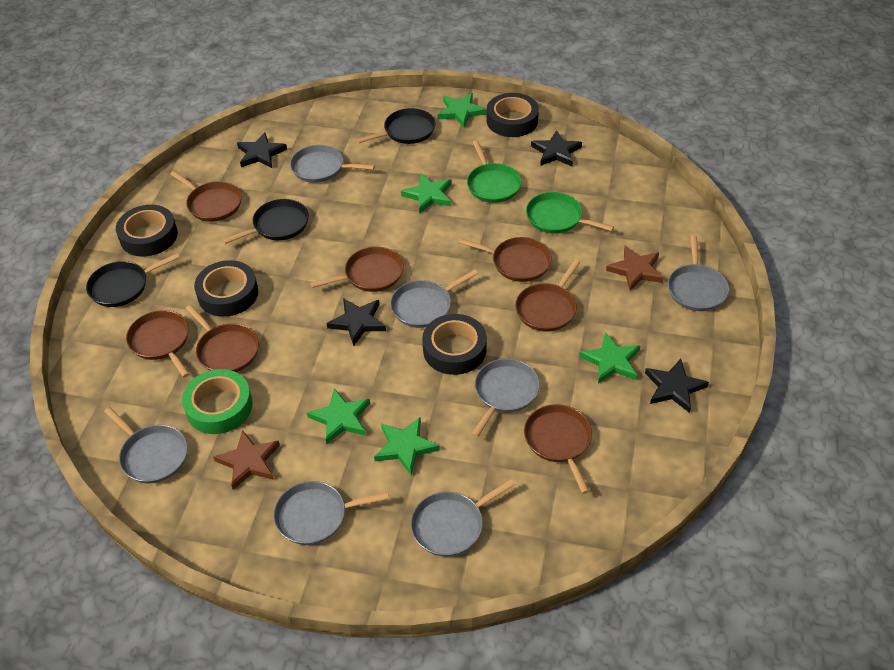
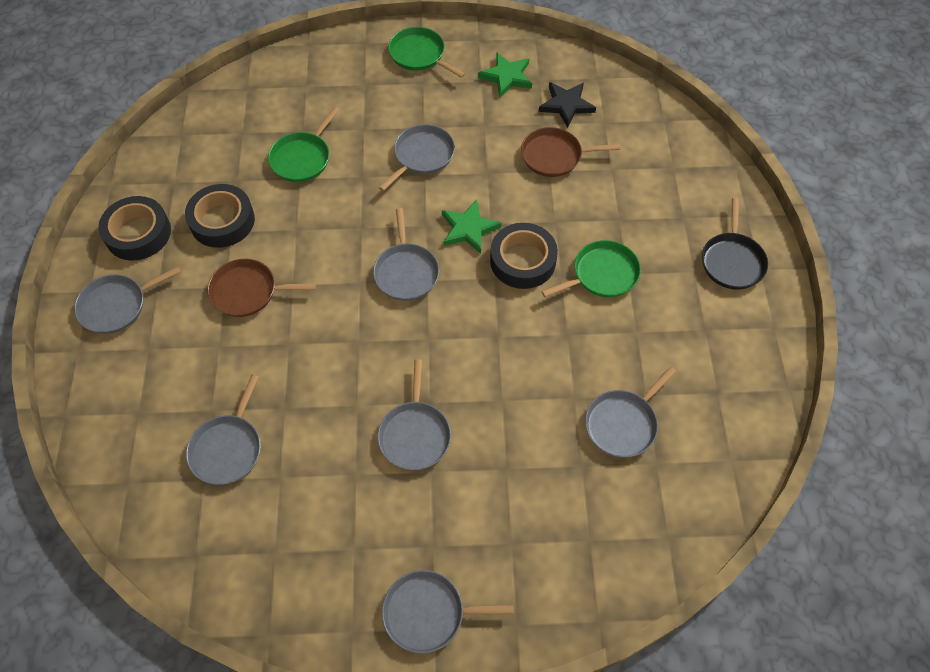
black pan: [86,253,180,307] [222,199,309,244] [357,108,436,144] = 3 -> [702,198,768,290] = 1
black star: [237,132,287,168] [327,298,386,346] [531,130,582,166] [645,359,709,413] = 4 -> [539,82,596,128] = 1
black tape: [116,205,178,256] [194,260,258,317] [422,314,487,375] [487,93,539,137] = 4 -> [98,196,171,261] [185,184,255,248] [490,223,558,289] = 3
brown pan: [126,310,189,378] [170,171,242,222] [186,305,259,372] [310,247,404,292] [459,237,552,282] [515,259,580,332] [524,404,592,494] = 7 -> [207,259,316,317] [521,127,621,177] = 2
brown star: [213,430,280,490] [606,246,664,291] = 2 -> none = 0
green pan: [467,141,522,203] [526,192,614,234] = 2 -> [268,107,339,182] [388,27,465,78] [542,240,641,297] = 3
green star: [307,388,370,444] [374,417,440,475] [401,174,452,214] [437,93,486,128] [579,332,640,384] = 5 -> [442,200,501,254] [478,52,532,97] = 2
green tape: [182,369,253,434] = 1 -> none = 0

